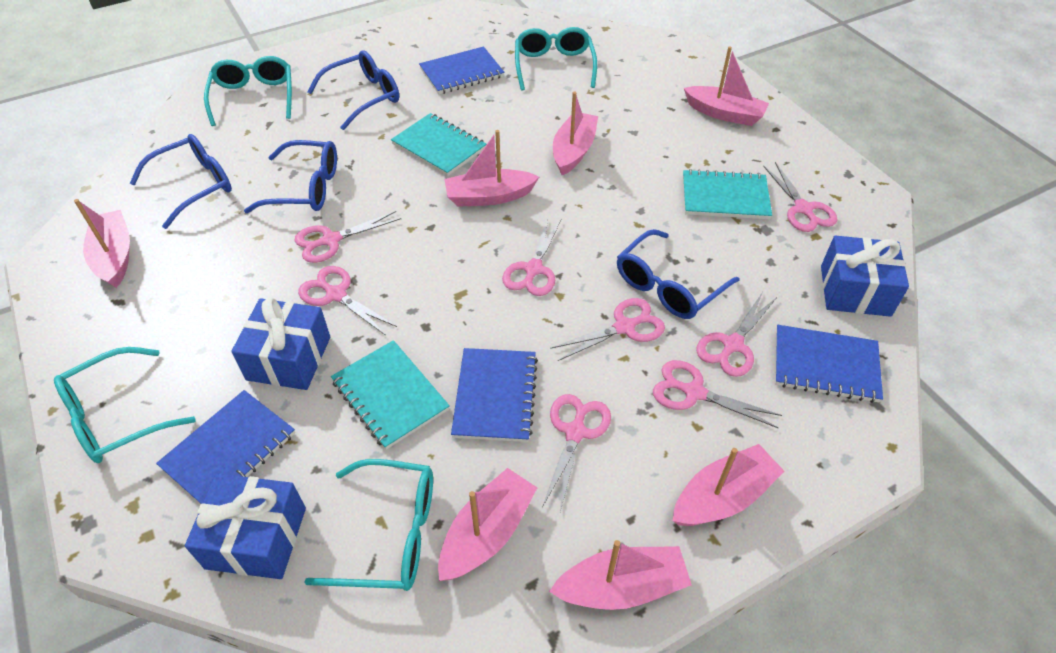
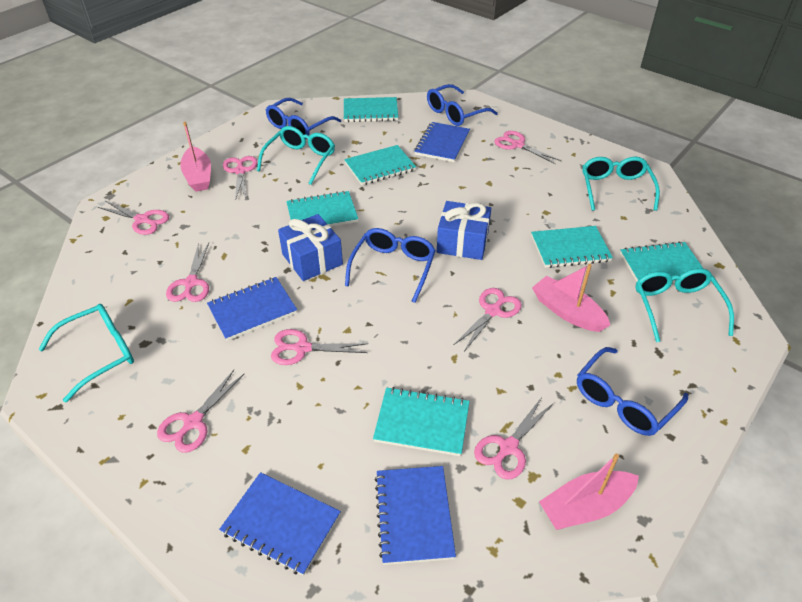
blue gift: [185,474,306,579] [231,297,330,390] [821,236,909,317] = 3 -> [278,214,343,281] [437,201,491,260] = 2
pink boat: [74,199,130,288] [438,468,537,581] [444,130,539,207] [549,540,692,610] [553,92,598,175] [673,444,785,526] [684,46,769,126] = 7 -> [180,122,211,192] [532,264,610,332] [539,454,639,530] = 3
turquoise notebook: [331,340,450,450] [391,113,487,176] [683,169,772,219] = 3 -> [286,191,358,227] [344,97,398,122] [344,145,416,185] [373,387,470,456] [531,226,613,268] [620,241,704,283] = 6

